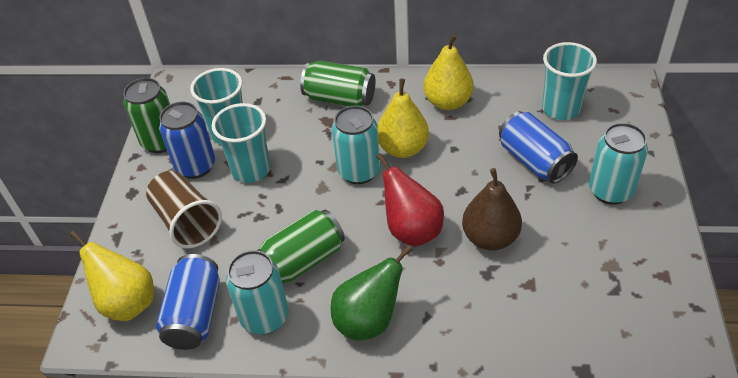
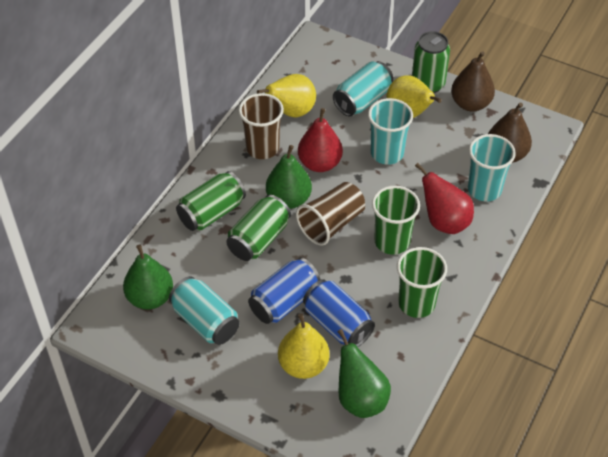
blue can: [156,254,220,350] [159,102,215,179] [499,111,578,184] = 3 -> [248,258,321,324] [303,279,375,347] = 2
brown cup: [146,171,222,248] = 1 -> [239,93,284,159] [296,182,365,246] = 2
brown pear: [462,168,522,250] = 1 -> [451,51,495,112] [488,102,532,163] = 2
green cup: none = 0 -> [372,186,420,255] [397,247,447,318] = 2
green pear: [331,245,413,340] = 1 -> [123,244,173,310] [266,145,312,209] [337,329,391,418] = 3
red pear: [376,153,444,246] = 1 -> [298,108,343,172] [415,163,474,234] = 2
turquoise can: [226,250,288,335] [332,105,380,184] [589,123,648,205] = 3 -> [169,276,240,345] [333,61,393,116] = 2
turquoise cup: [190,68,243,144] [212,103,270,183] [542,42,597,120] = 3 -> [368,98,413,165] [468,134,516,202] = 2

